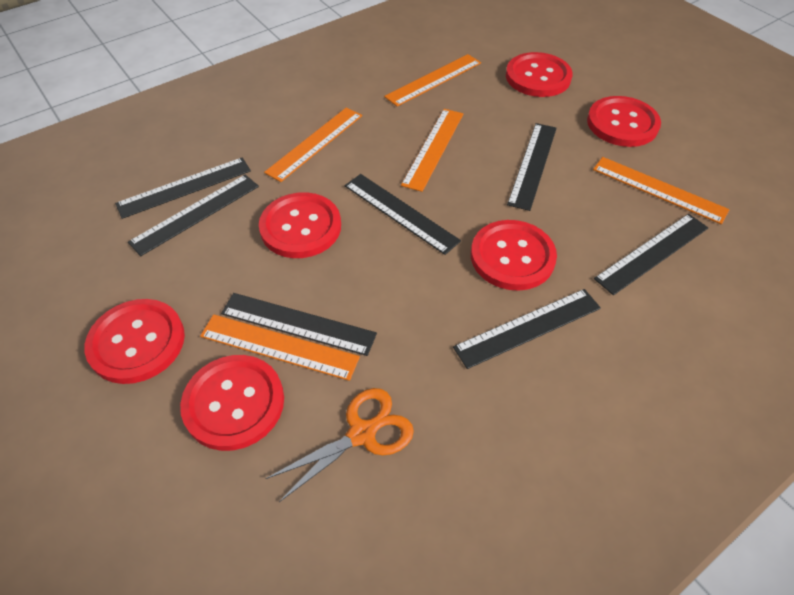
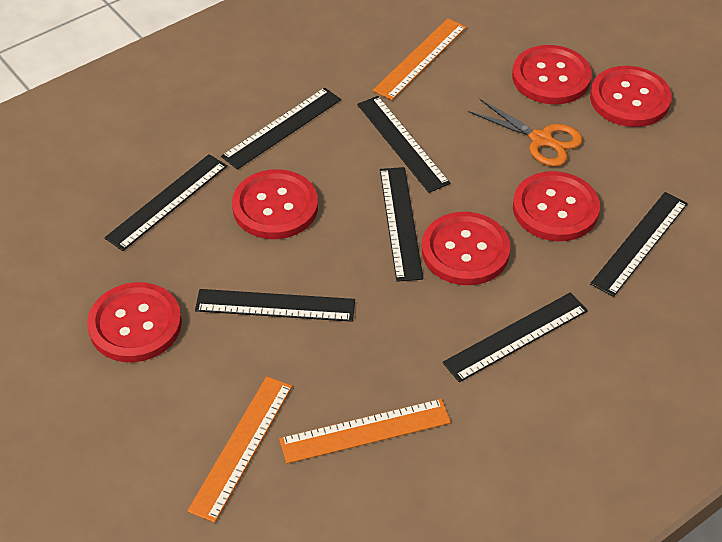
orange ruler: [200,314,360,381] [264,107,362,182] [384,54,481,106] [401,109,463,192] [593,157,730,224] = 5 -> [187,376,292,523] [279,399,451,464] [373,18,467,100] = 3

